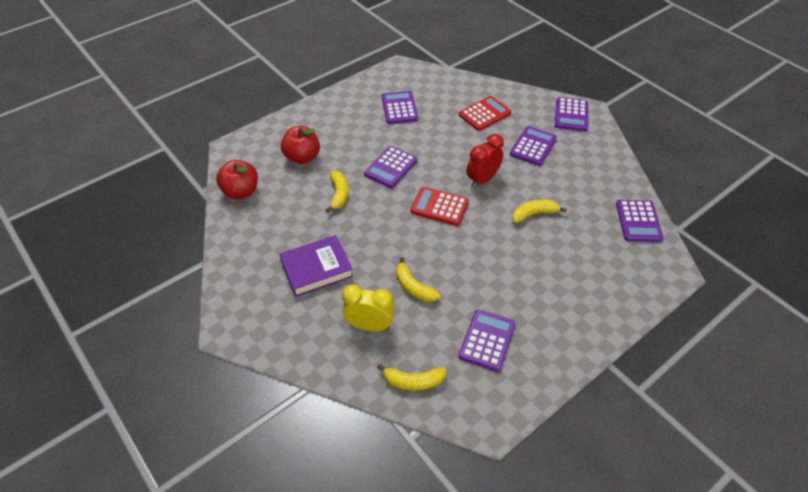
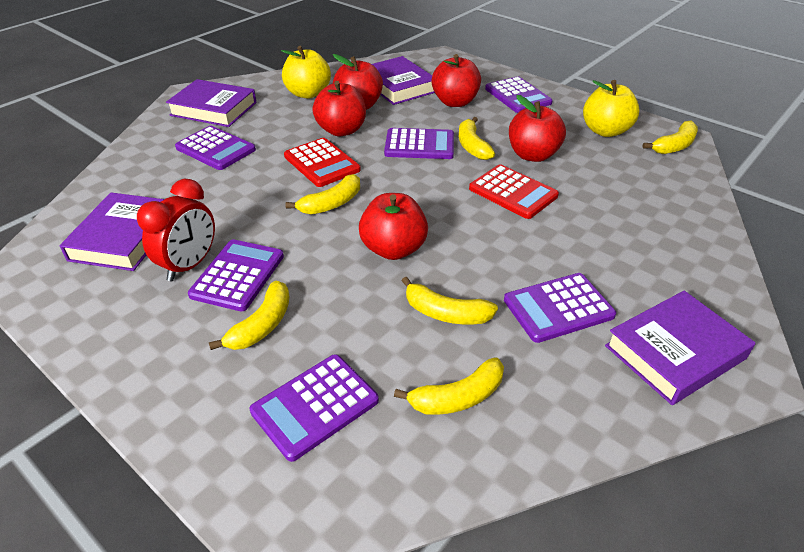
purple book: [279,235,353,297] = 1 -> [60,192,164,271] [166,79,257,127] [372,56,435,105] [605,291,755,405] = 4
red apple: [216,160,258,199] [281,126,320,164] = 2 -> [313,81,366,136] [333,54,383,110] [359,193,428,260] [432,54,481,107] [509,95,566,162] = 5
yellow apple: none = 0 -> [281,46,331,99] [583,80,640,137] = 2
yellow banana: [326,171,348,213] [377,364,446,390] [396,257,440,302] [512,200,567,223] = 4 -> [209,281,290,350] [285,174,360,214] [394,357,504,415] [402,277,498,324] [459,117,495,160] [643,121,698,154] = 6
yellow clock: [342,284,394,331] = 1 -> none = 0

